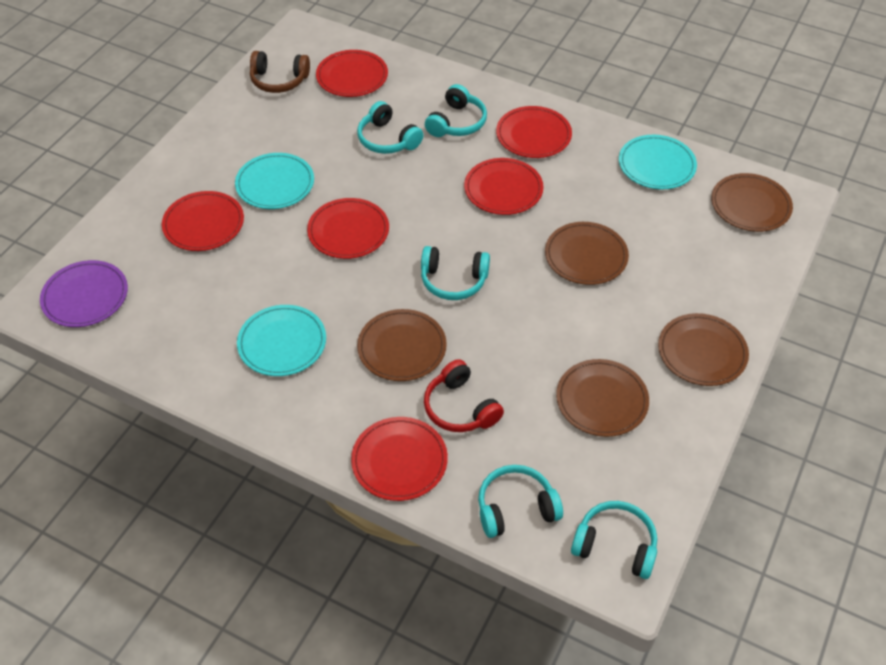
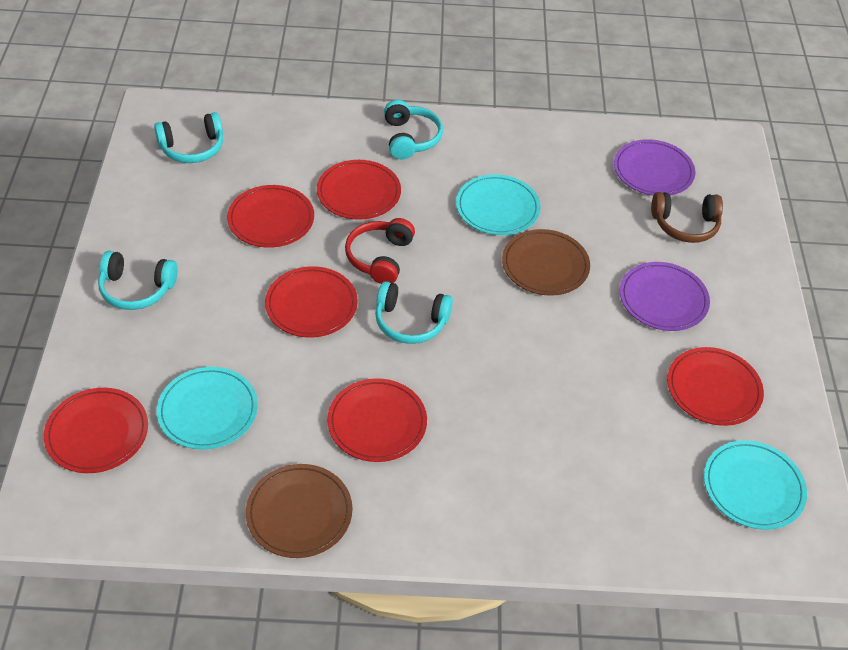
brown plate: [357,309,447,381] [545,222,629,285] [556,359,649,437] [658,313,749,386] [711,173,793,232] = 5 -> [246,464,352,558] [502,229,590,296] = 2
purple plate: [40,260,128,327] = 1 -> [614,139,695,196] [620,262,710,331] = 2
turquoise headphones: [357,101,423,154] [421,246,490,300] [425,84,487,137] [478,465,563,538] [571,501,657,579] = 5 -> [98,251,178,310] [154,112,223,163] [375,281,453,344] [384,100,443,159] = 4

